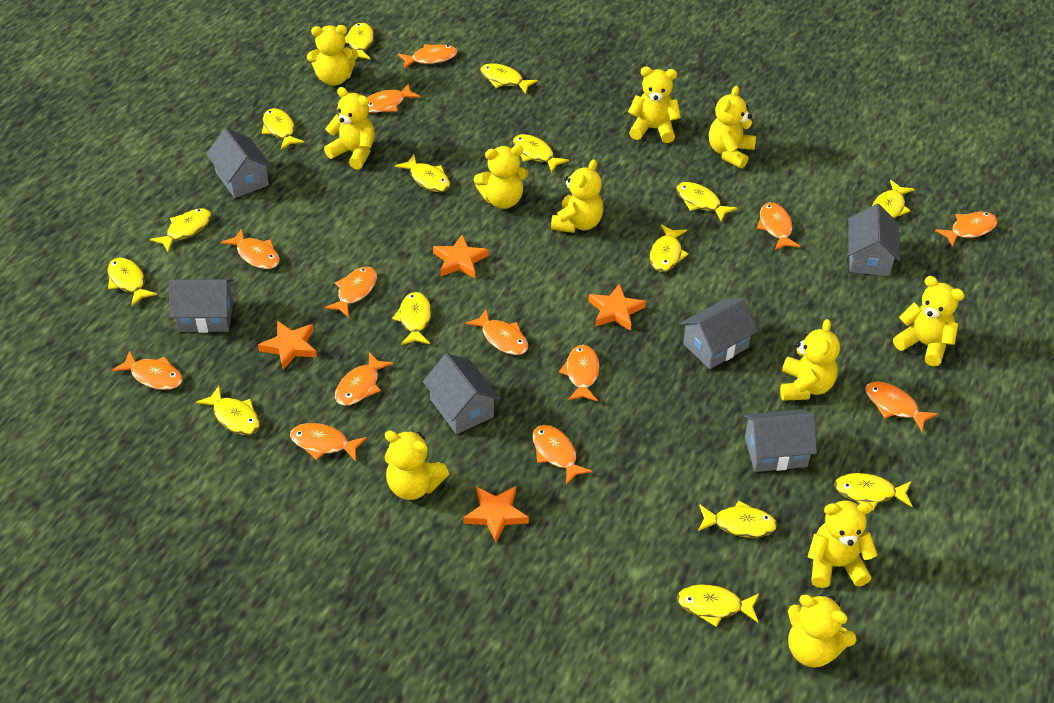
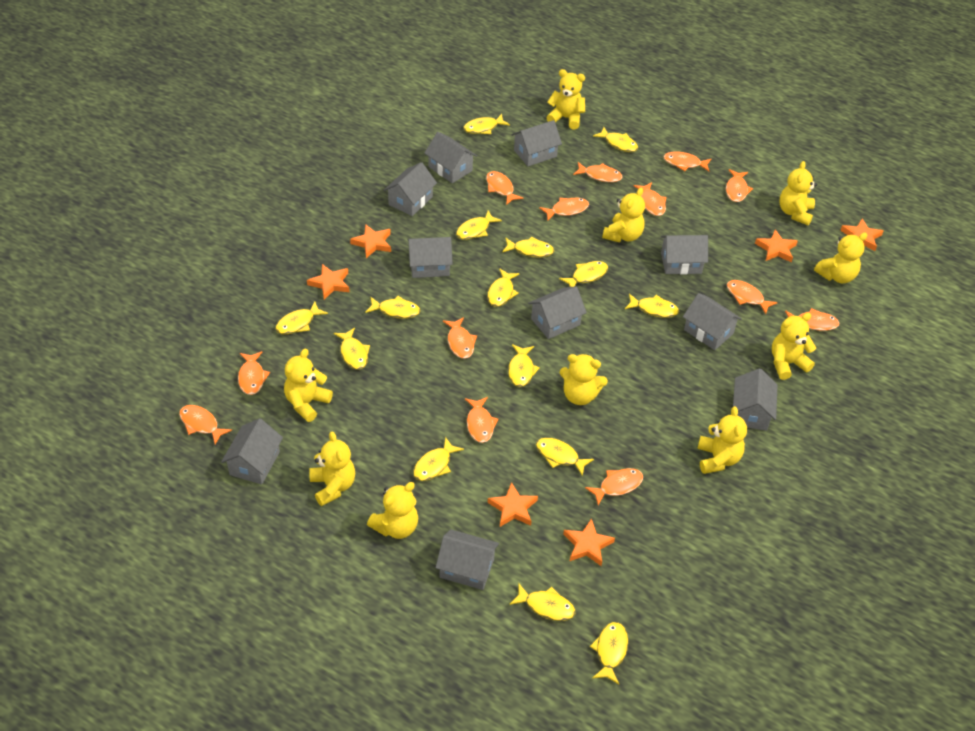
grey house: [169,279,234,333] [206,128,272,198] [423,353,500,434] [680,298,758,369] [744,409,817,472] [848,204,900,276] = 6 -> [221,418,283,485] [384,162,437,216] [408,237,453,278] [424,132,477,183] [436,529,499,590] [511,120,562,166] [528,286,587,339] [661,235,708,275] [683,293,742,350] [733,368,778,431] = 10
orange star: [258,321,317,370] [433,234,488,278] [463,486,529,542] [588,283,646,331] = 4 -> [307,264,350,300] [350,224,391,258] [488,482,538,527] [563,518,615,566] [755,230,798,262] [840,218,883,251] = 6
yellow teddy bear: [307,25,358,86] [324,87,375,170] [384,430,449,500] [474,145,528,209] [551,159,603,233] [628,67,681,143] [709,85,756,169] [780,319,840,401] [788,594,856,668] [808,500,878,588] [893,276,965,367] = 11 -> [284,348,333,422] [309,432,355,506] [367,482,418,539] [546,69,585,130] [560,354,608,405] [602,188,645,242] [697,406,747,474] [772,313,816,380] [780,161,817,225] [814,232,867,283] = 10

